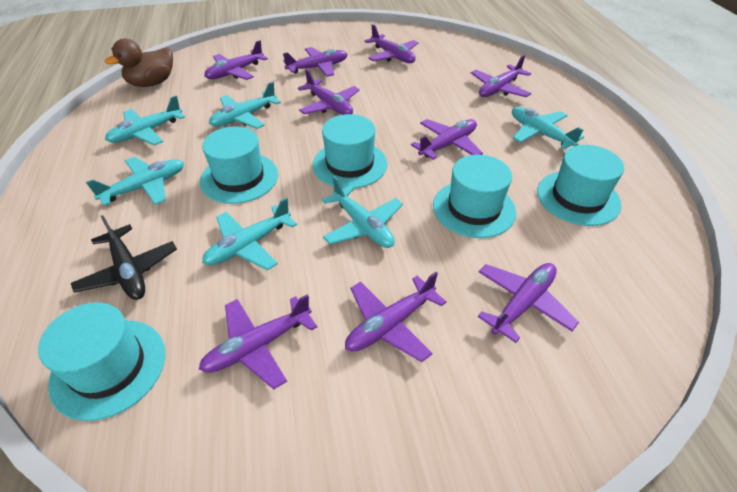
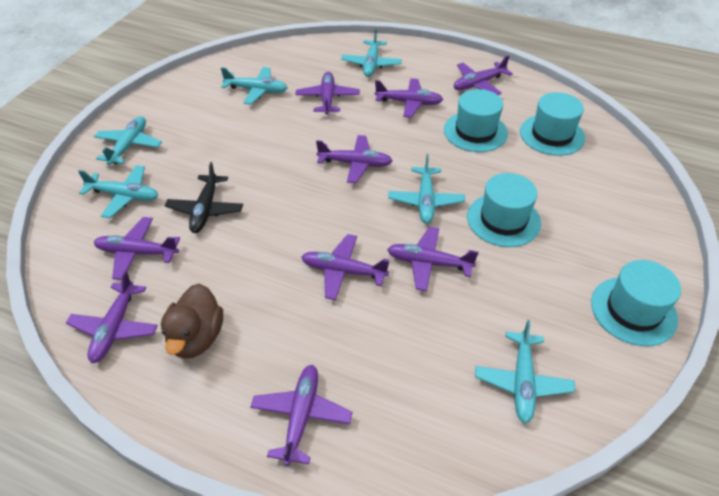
turquoise hat: [38,302,165,421] [200,126,278,204] [313,114,387,189] [433,155,516,238] [537,145,624,226] = 5 -> [444,89,508,152] [467,173,541,247] [520,92,585,156] [591,260,681,346] = 4

